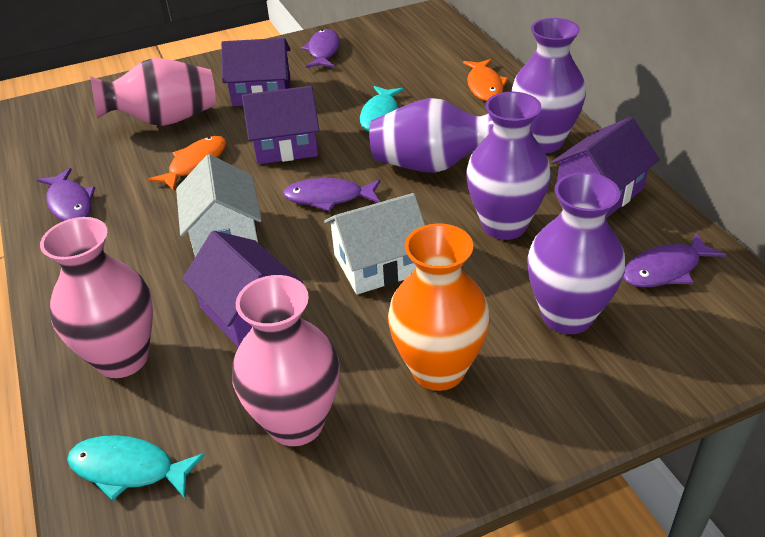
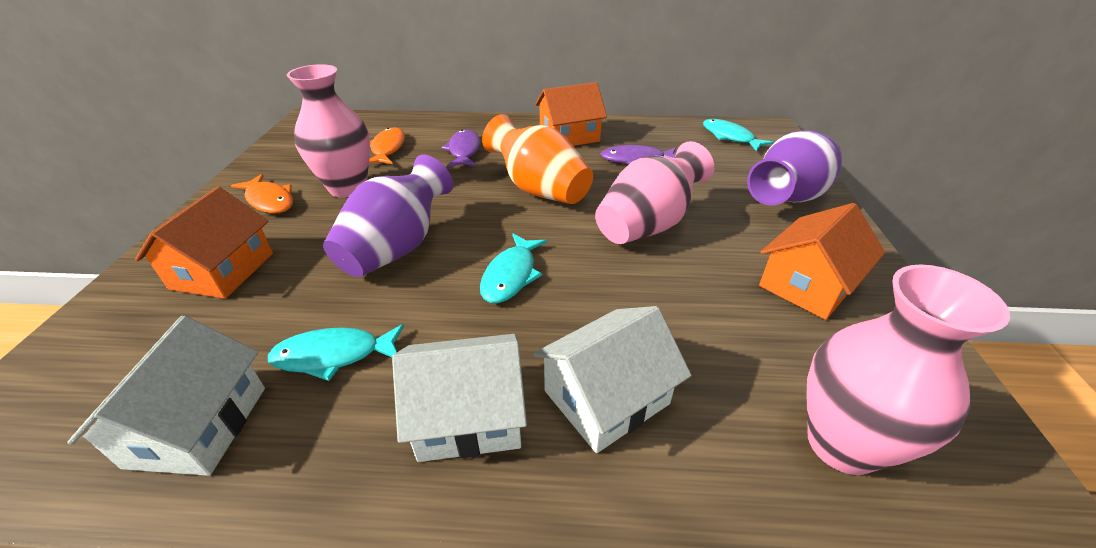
orange house: none = 0 -> [135,186,273,299] [535,82,607,146] [759,203,885,320] = 3
purple fish: [37,168,95,221] [283,178,381,211] [301,29,340,68] [623,232,726,288] = 4 -> [441,129,480,167] [600,145,676,164] = 2
purple house: [182,231,303,348] [221,38,290,106] [242,86,319,164] [551,117,660,218] = 4 -> none = 0
purple vase: [369,98,494,173] [466,92,551,240] [511,18,586,153] [527,172,625,334] = 4 -> [323,155,453,277] [747,130,842,206] = 2
turquoise fish: [67,435,205,501] [360,86,404,132] = 2 -> [268,324,404,381] [480,234,547,303] [703,119,774,151] = 3
white house: [176,154,262,257] [324,193,425,295] = 2 -> [67,316,265,476] [392,334,527,462] [533,306,691,453] = 3

